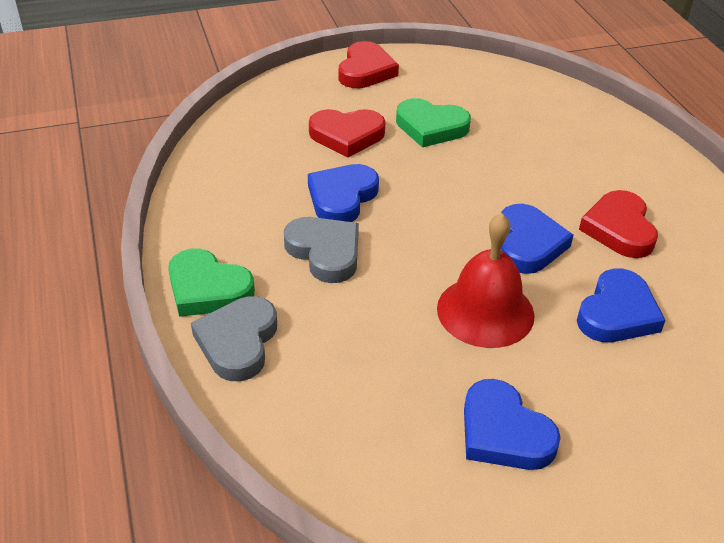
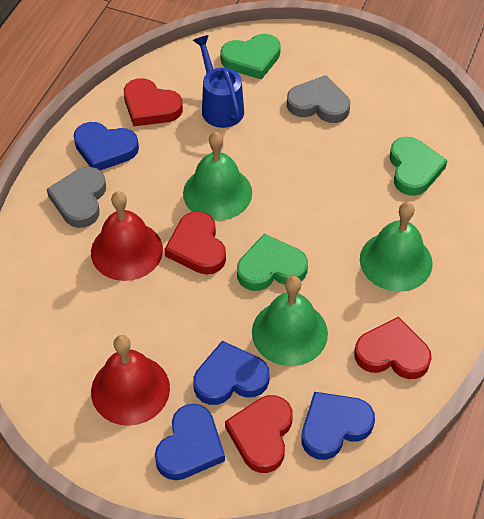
blue watering can: none = 0 -> [193,35,244,128] = 1
green bell: none = 0 -> [183,132,252,221] [252,276,328,366] [360,202,433,292] = 3
green heart: [168,248,255,317] [396,98,471,147] = 2 -> [220,34,281,80] [237,234,308,291] [389,137,448,196] = 3
red bell: [437,213,535,348] = 1 -> [91,191,163,281] [91,335,170,426] = 2
red heart: [309,109,386,158] [339,41,399,88] [579,190,658,258] = 3 -> [124,78,183,126] [164,211,226,275] [225,395,293,473] [354,317,432,379] = 4

